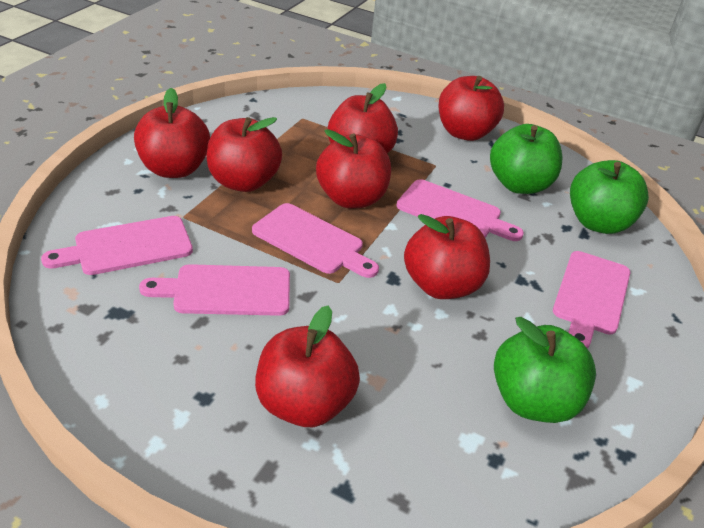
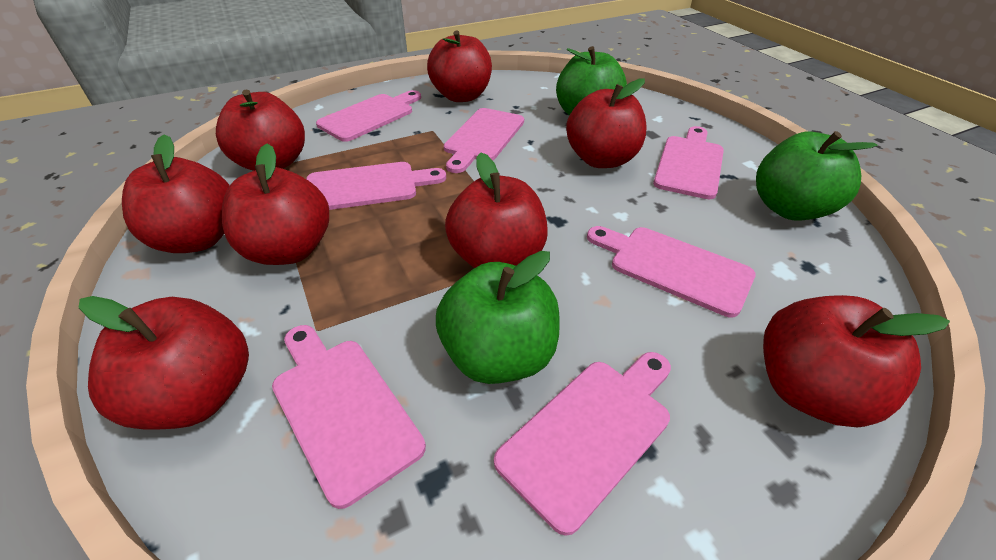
pink cutting board: [41,216,193,275] [139,264,290,316] [252,203,379,278] [396,179,524,241] [553,251,630,349] = 5 -> [272,325,426,509] [306,162,446,210] [316,90,421,142] [444,108,524,173] [494,352,671,536] [587,226,756,317] [653,126,724,199] = 7
red apple: [134,88,210,178] [206,117,282,192] [255,305,360,427] [316,129,391,208] [328,83,398,154] [404,214,490,299] [438,76,504,141] = 7 -> [79,296,249,430] [122,134,230,253] [216,90,305,171] [221,144,329,265] [427,30,492,102] [445,152,548,268] [566,78,646,168] [763,295,950,428] = 8

